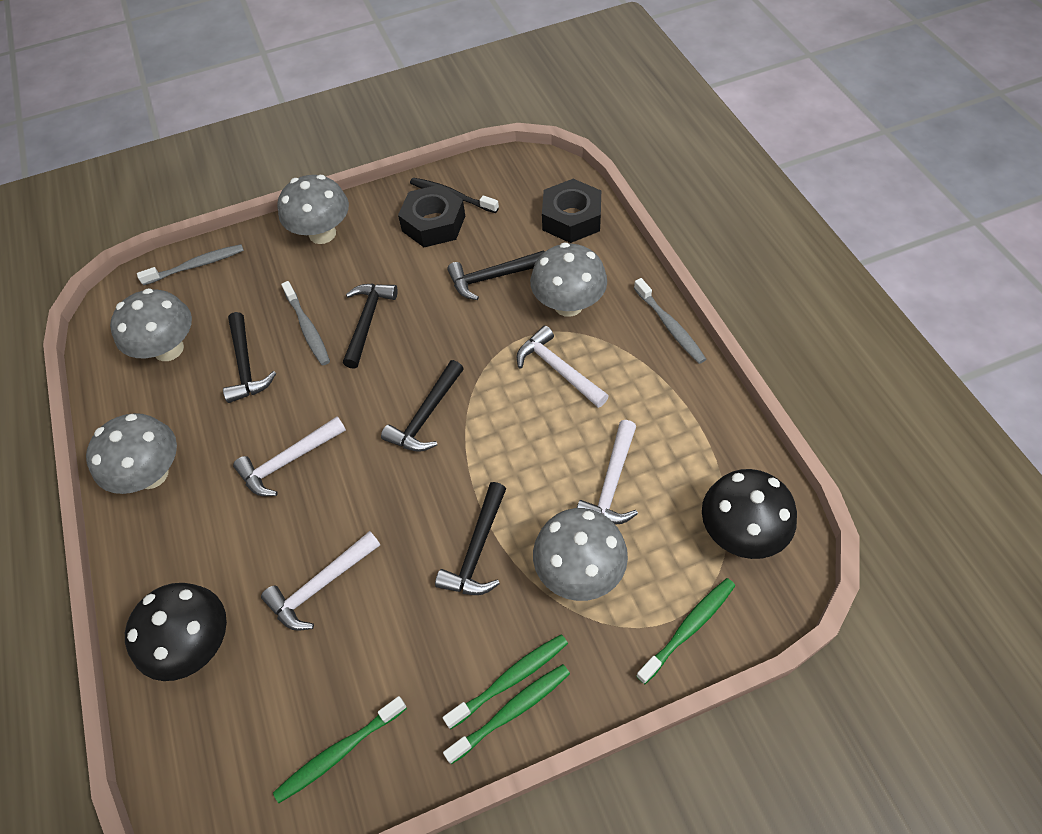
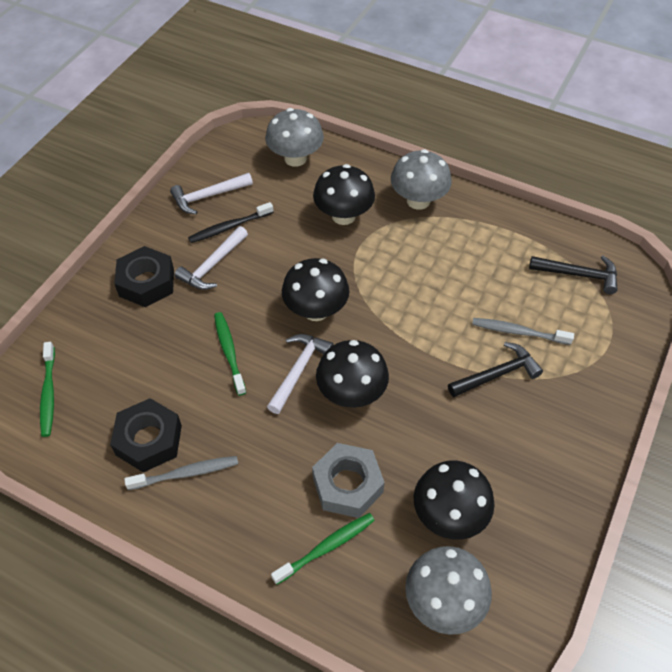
black hammer: [223,312,276,403] [343,283,398,369] [381,360,464,452] [435,482,506,595] [448,250,545,300] = 5 -> [448,342,543,397] [529,256,618,294] = 2
black mushroom: [125,583,227,681] [702,469,797,559] = 2 -> [282,258,349,321] [313,164,375,225] [316,340,389,408] [414,461,494,540] = 4
green toothbrush: [273,696,407,803] [443,634,568,729] [443,664,570,764] [636,578,735,684] = 4 -> [40,342,55,437] [214,312,246,396] [271,513,375,585] = 3
grey mushroom: [86,413,177,494] [110,288,192,361] [277,175,349,244] [530,242,607,317] [533,508,628,601] = 5 -> [265,108,324,167] [391,149,452,210] [405,546,492,635] = 3
grey nut: none = 0 -> [312,443,385,518] = 1
grey toothbrush: [137,244,244,286] [281,281,330,366] [634,278,706,364] = 3 -> [124,456,238,490] [472,318,574,345] = 2
white hammer: [233,416,346,496] [261,531,380,631] [517,326,609,408] [577,420,638,525] = 4 -> [170,173,253,214] [174,226,248,290] [267,334,333,414] = 3

